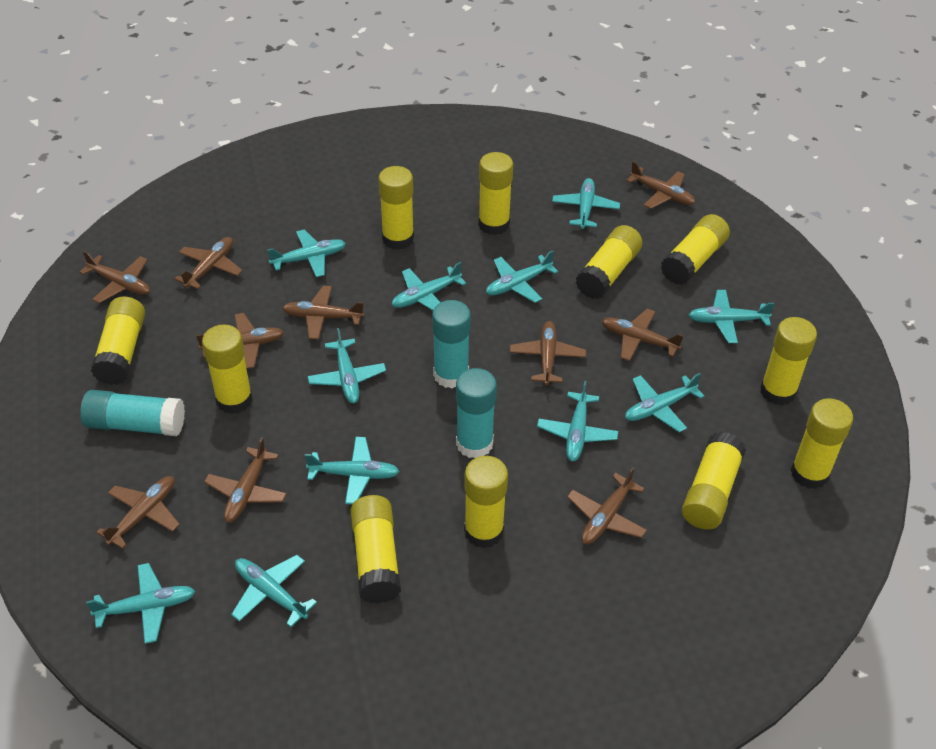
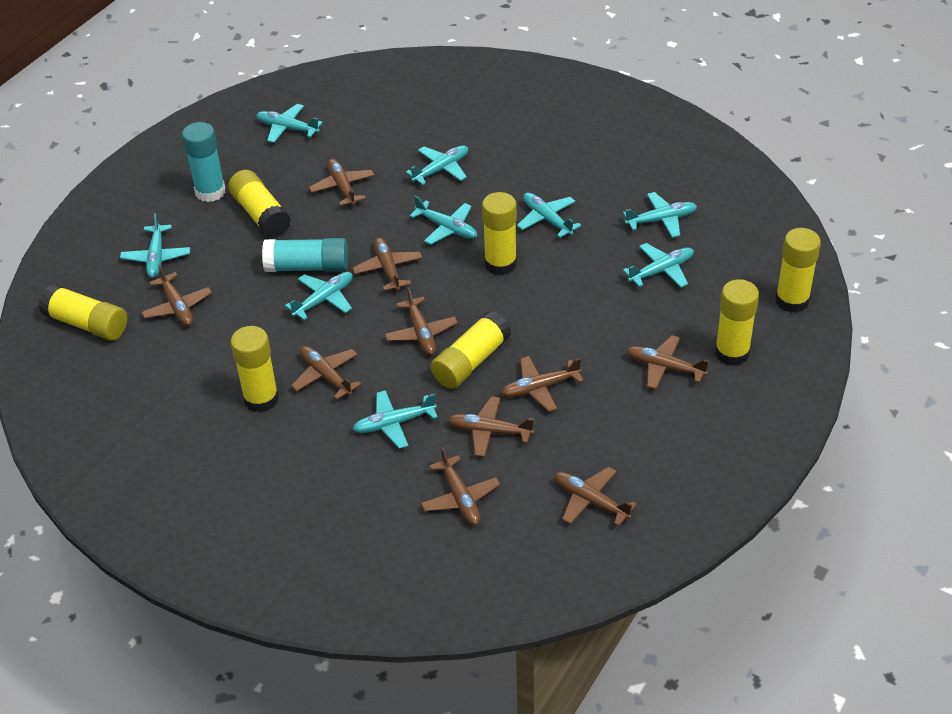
turquoise glue stick: [80,390,185,436] [432,300,471,388] [456,368,497,458] = 3 -> [182,122,226,202] [262,238,348,272] = 2
turquoise plane: [86,563,195,644] [231,555,317,627] [267,229,346,277] [305,437,400,504] [308,328,386,403] [392,262,466,311] [486,250,558,303] [537,381,618,462] [552,178,620,229] [625,373,704,432] [689,290,774,343] = 11 -> [120,213,190,278] [257,104,323,143] [285,272,353,320] [353,390,438,449] [406,145,468,185] [409,196,477,245] [517,192,581,238] [623,192,697,238] [623,243,694,288] = 9
yellow glue stick: [91,297,145,385] [202,324,253,414] [351,495,401,604] [378,166,414,250] [464,456,508,548] [478,152,513,235] [576,225,643,299] [661,214,730,285] [682,432,746,530] [760,317,817,405] [791,398,853,489] = 11 -> [39,284,127,341] [228,170,291,238] [231,326,279,412] [431,311,511,389] [482,192,517,275] [715,279,759,366] [775,228,821,313] = 7

